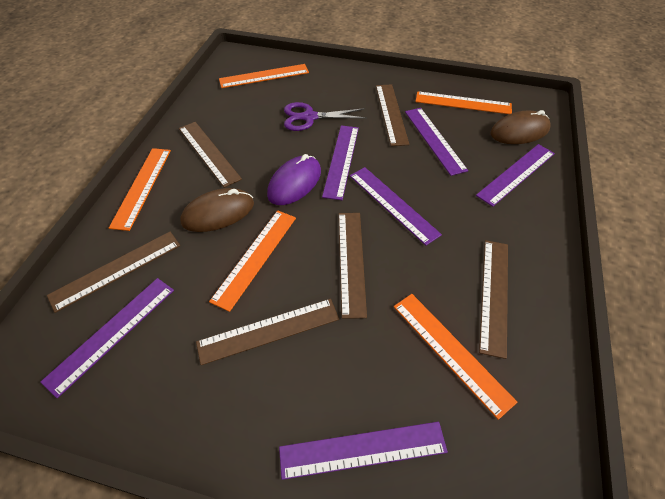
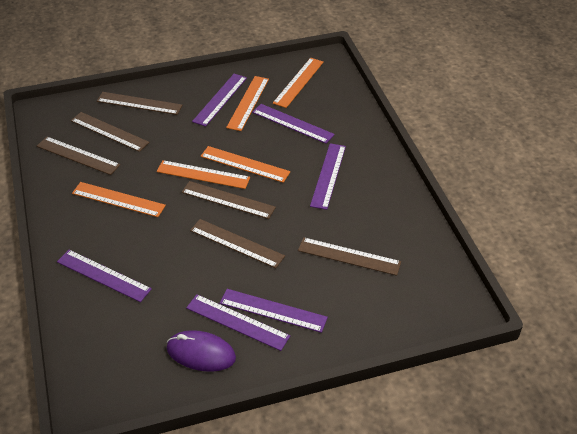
brown mouse: [180,188,254,232] [490,110,551,144] = 2 -> none = 0
purple scissors: [284,102,367,131] = 1 -> none = 0

